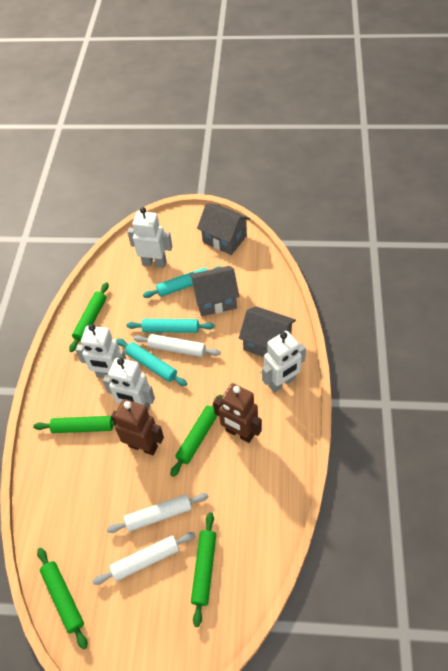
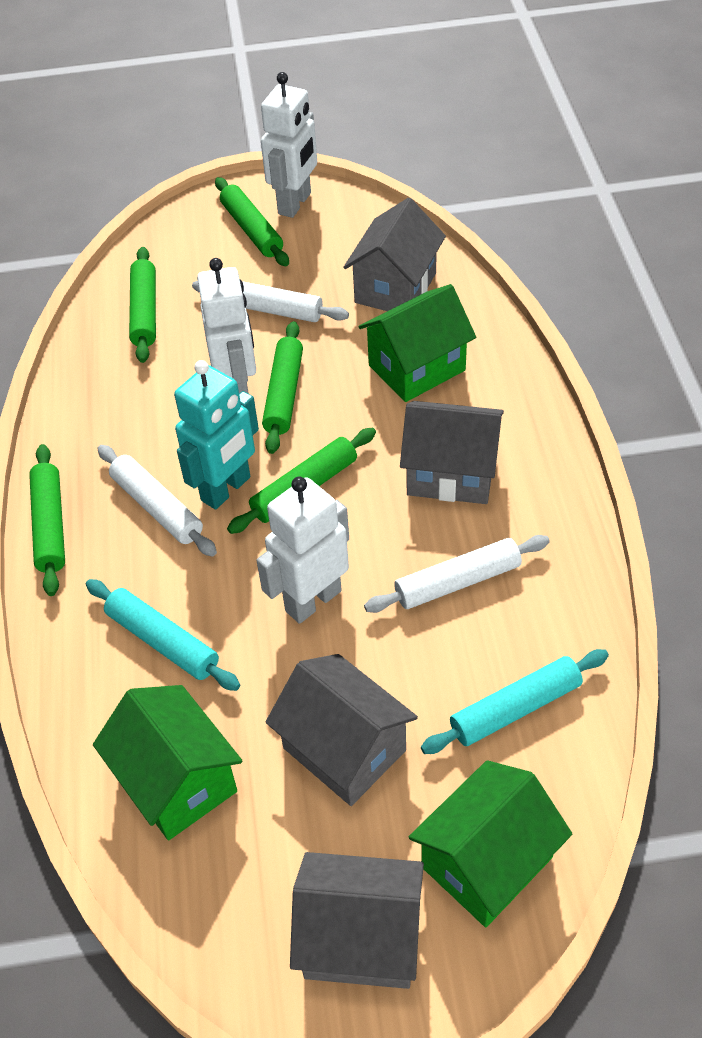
brown robot: [111,399,164,455] [213,383,262,443] = 2 -> none = 0
green house: none = 0 -> [93,685,243,840] [358,284,476,402] [409,760,572,927] = 3
grey house: [189,266,239,316] [197,203,250,255] [239,306,296,357] = 3 -> [265,654,418,806] [290,852,424,989] [343,198,446,311] [400,401,504,504] = 4
turquoise robot: none = 0 -> [174,360,259,510] = 1
turquoise rolling pin: [116,338,187,386] [126,319,214,333] [143,266,221,298] = 3 -> [86,579,240,691] [421,649,609,754] = 2
white robot: [76,324,127,378] [103,358,155,411] [127,207,173,268] [262,331,306,393] = 4 -> [197,258,256,394] [256,477,349,624] [261,72,317,218] = 3

